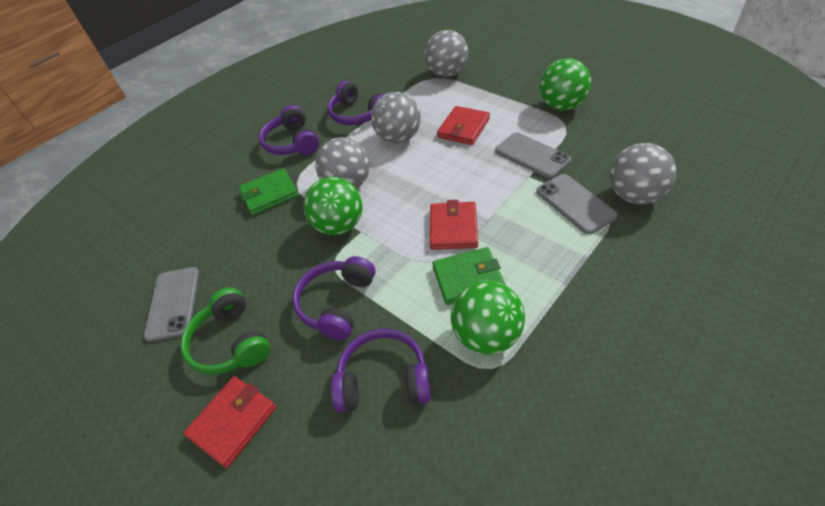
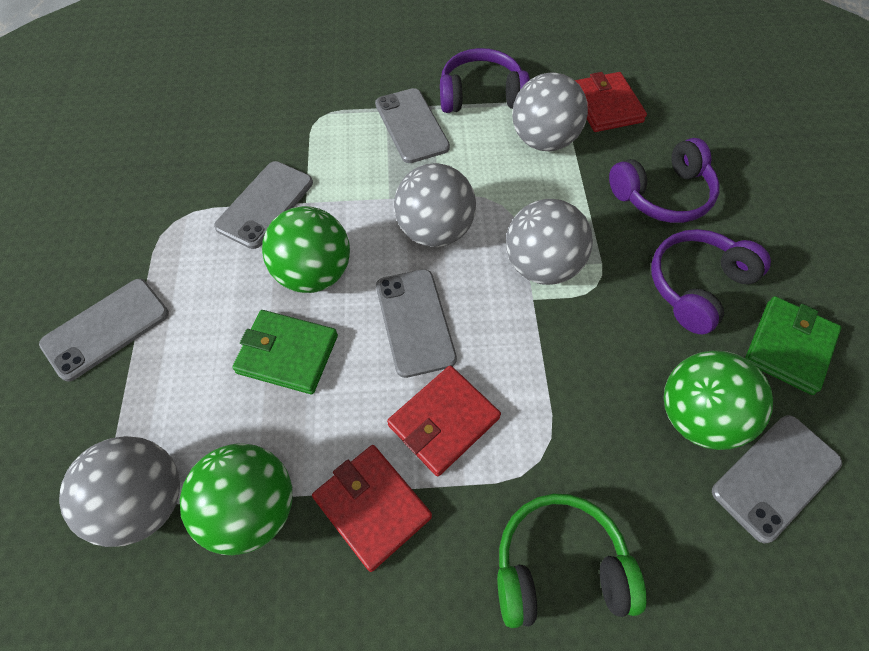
grey phone: [144,267,199,342] [495,133,571,179] [536,174,618,234] = 3 -> [39,279,169,382] [214,161,313,249] [375,88,450,163] [376,269,457,378] [712,415,842,543] = 5
purple headphones: [259,105,319,155] [292,256,375,340] [327,81,384,125] [331,329,431,412] = 4 -> [440,48,530,113] [609,138,720,223] [651,229,771,334] = 3

